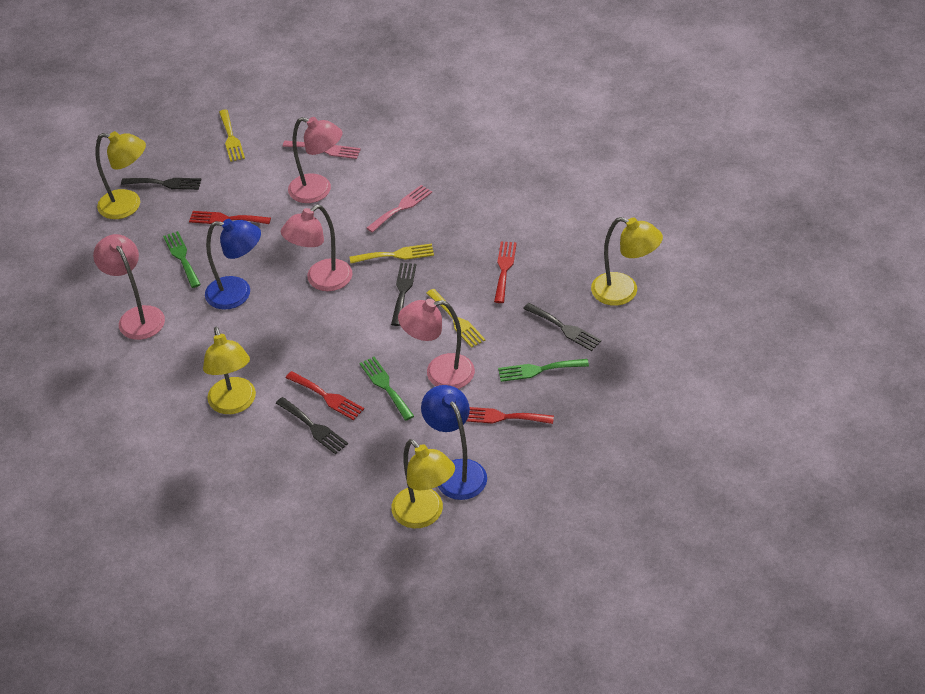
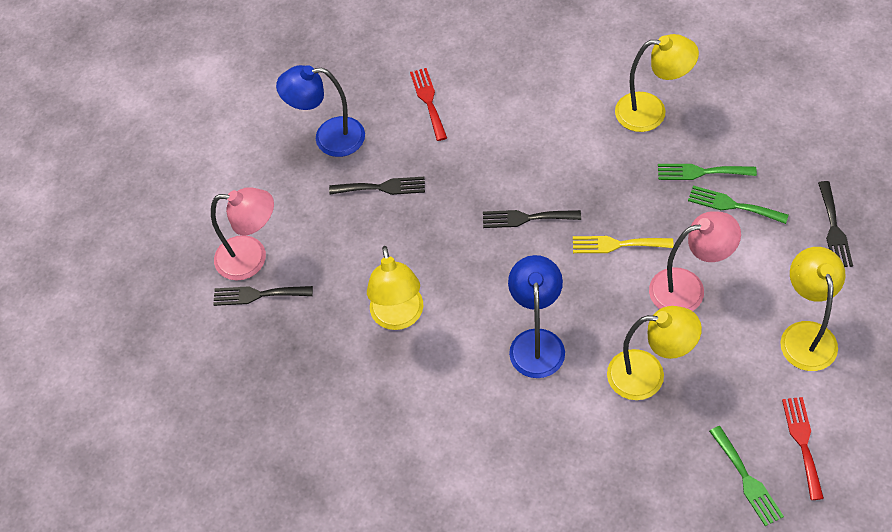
pink fork: [283,141,361,159] [366,185,432,233] = 2 -> none = 0
pink lamp: [93,234,165,340] [281,205,352,291] [288,117,343,203] [398,299,475,389] = 4 -> [211,187,274,280] [649,211,741,311] = 2
red fork: [189,211,271,224] [286,371,364,420] [466,407,554,424] [494,241,517,303] = 4 -> [410,68,447,141] [782,397,824,500] = 2
yellow fork: [219,109,245,162] [350,244,434,263] [426,289,486,348] = 3 -> [573,236,674,253] = 1

